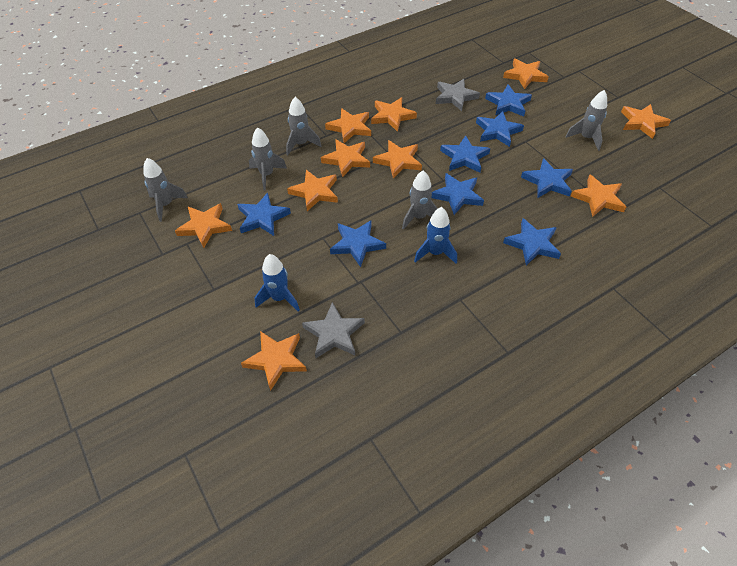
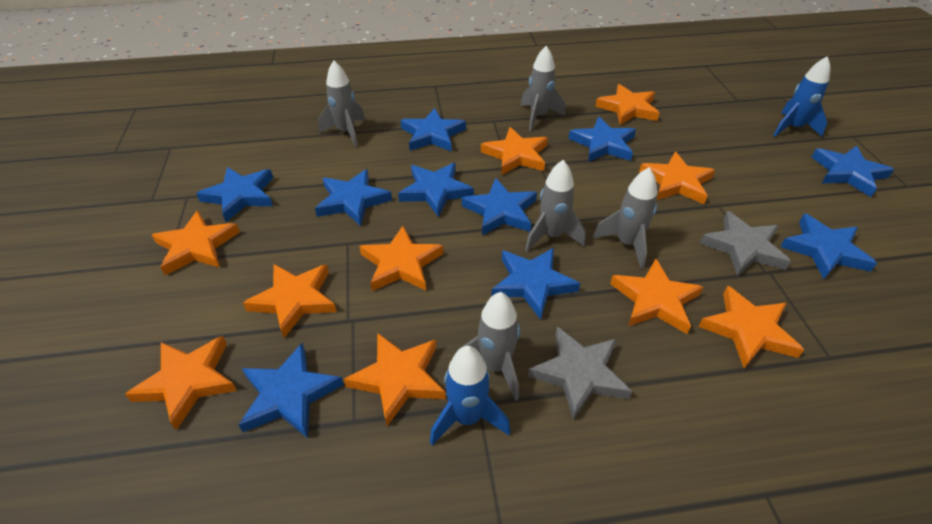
blue star: [237,193,291,236] [330,220,386,267] [432,173,484,215] [440,135,490,173] [476,111,524,147] [485,84,532,116] [503,218,561,265] [521,158,573,198] = 8 -> [196,167,273,222] [239,343,344,438] [315,169,392,226] [398,163,474,217] [400,108,466,152] [462,178,537,235] [491,248,580,320] [568,117,636,162] [780,213,877,279] [812,146,894,197] = 10

